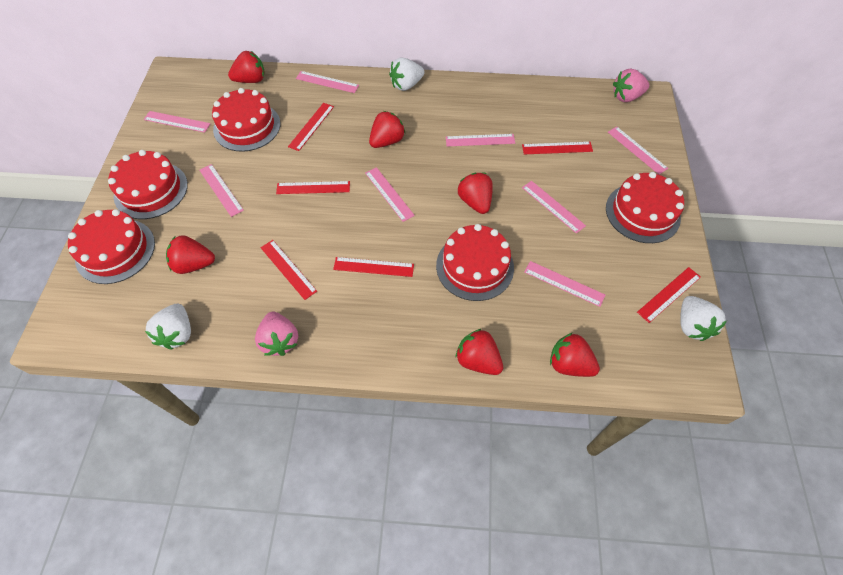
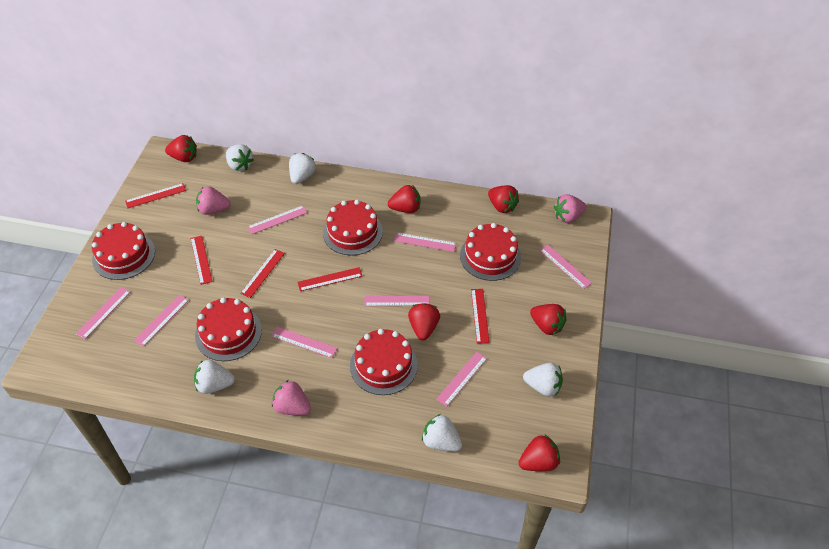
pink strawberry: [255,312,298,356] [613,69,649,102] = 2 -> [196,186,231,215] [272,380,311,416] [554,194,586,223] = 3
red ruler: [261,240,317,300] [276,181,350,194] [288,103,334,151] [333,257,414,277] [522,142,593,154] [637,267,701,323] = 6 -> [125,183,186,208] [190,236,213,285] [240,249,285,298] [298,267,362,291] [471,289,490,343] = 5
white strawberry: [145,304,191,350] [389,57,424,91] [680,296,727,341] = 3 -> [194,360,235,394] [226,144,254,171] [289,153,316,184] [422,414,462,452] [523,363,563,397] = 5

